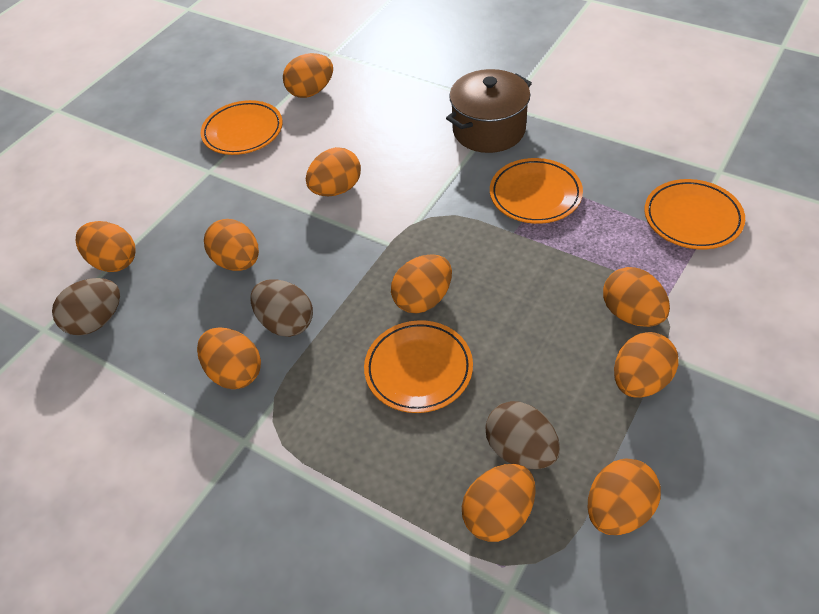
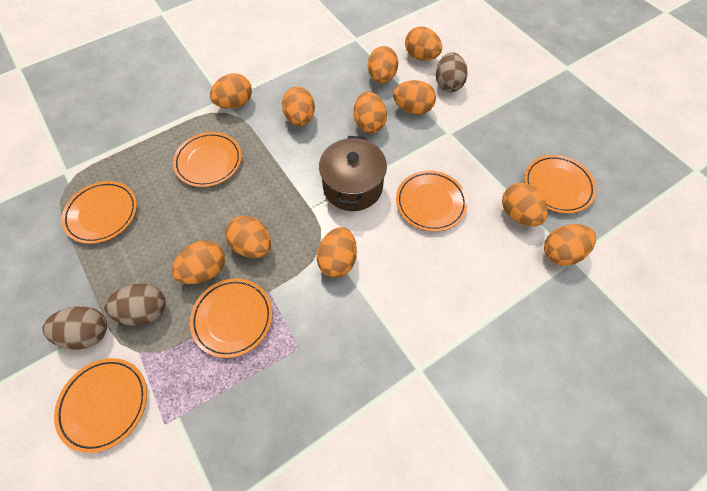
orange egg: [76,221,135,272] [197,327,261,389] [204,219,259,271] [283,53,333,98] [306,147,361,196] [391,255,452,313] [462,464,536,542] [588,458,661,535] [603,267,670,327] [614,332,678,398] = 10 -> [172,240,225,284] [210,73,252,109] [225,216,271,258] [282,87,315,126] [317,227,357,278] [354,92,387,134] [368,46,398,83] [393,80,436,115] [405,27,442,61] [502,183,548,226] [544,224,596,266] = 11
orange plate: [201,100,283,155] [364,320,473,413] [490,158,583,224] [644,179,745,249] = 4 -> [54,358,147,453] [61,181,137,244] [173,132,242,187] [190,278,272,358] [396,171,468,232] [524,155,596,213] = 6

